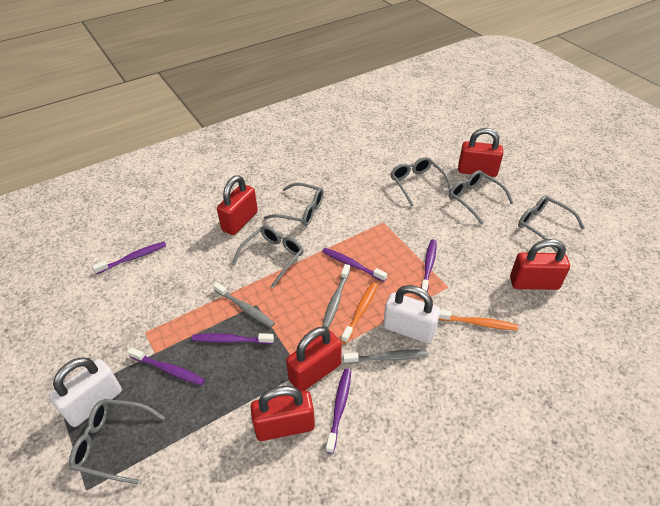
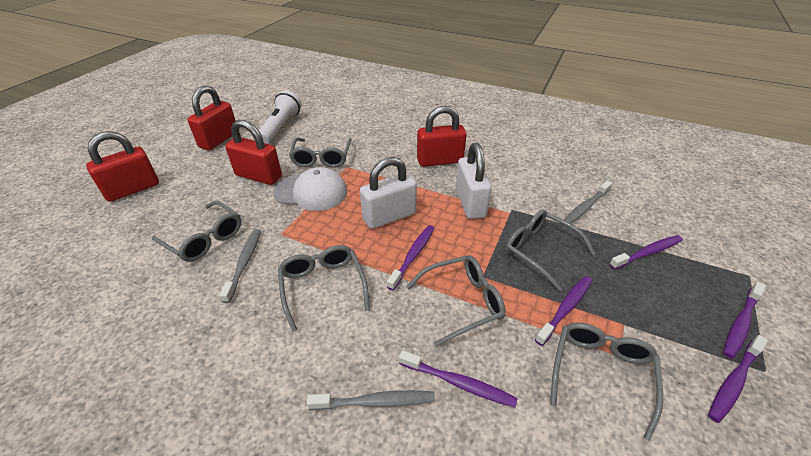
orange toothbrush: [341,282,378,343] [439,310,518,330] = 2 -> none = 0
red padlock: [217,175,258,235] [250,386,315,441] [286,327,341,391] [458,128,503,177] [510,239,570,290] = 5 -> [86,131,159,202] [188,86,236,150] [225,120,282,185] [417,106,466,167] = 4
white cap: none = 0 -> [274,167,347,211] = 1
white flashlight: none = 0 -> [259,90,301,144] = 1

